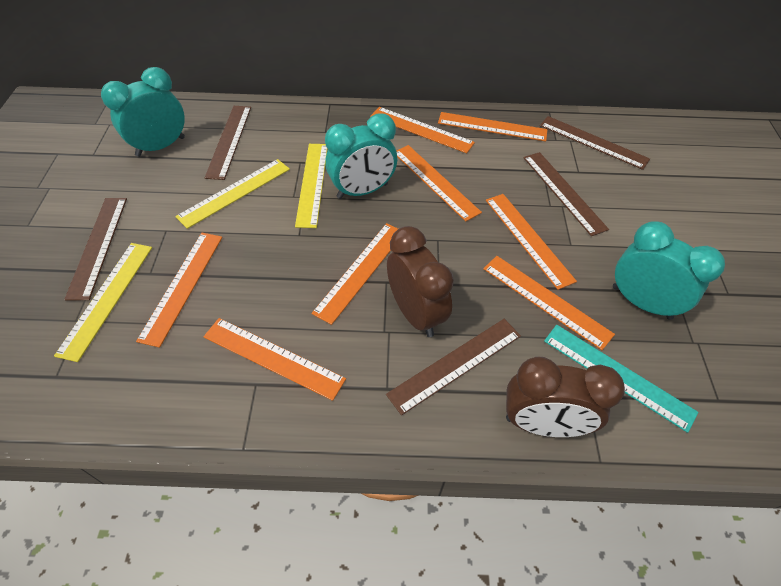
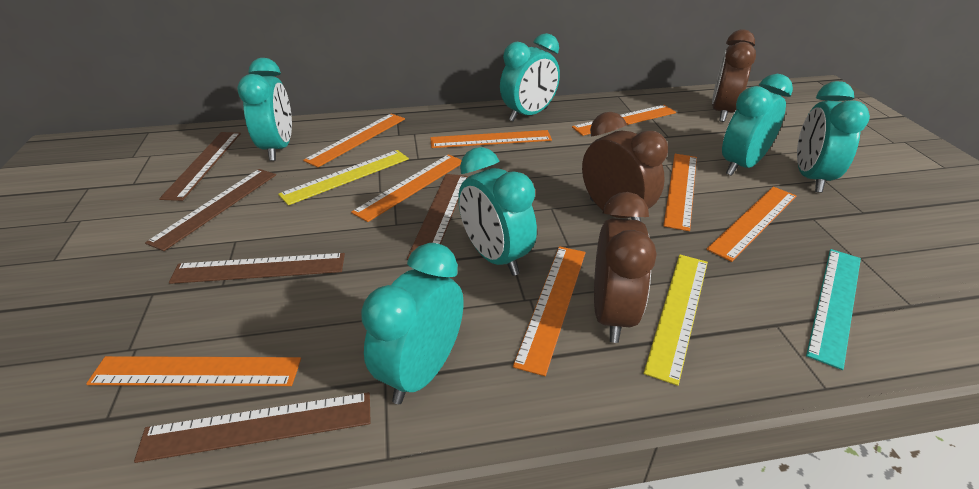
brown clock: [387,226,454,337] [506,357,625,437] = 2 -> [582,112,668,222] [594,192,656,343] [712,29,756,122] = 3
turquoise clock: [101,67,185,157] [325,113,397,199] [613,221,725,320] = 3 -> [237,58,292,161] [361,243,464,404] [458,147,537,276] [500,33,560,122] [722,74,793,176] [797,81,870,192] = 6
yellow ruler: [54,243,152,362] [175,159,290,229] [295,144,327,228] = 3 -> [278,150,409,205] [643,255,708,386] = 2

